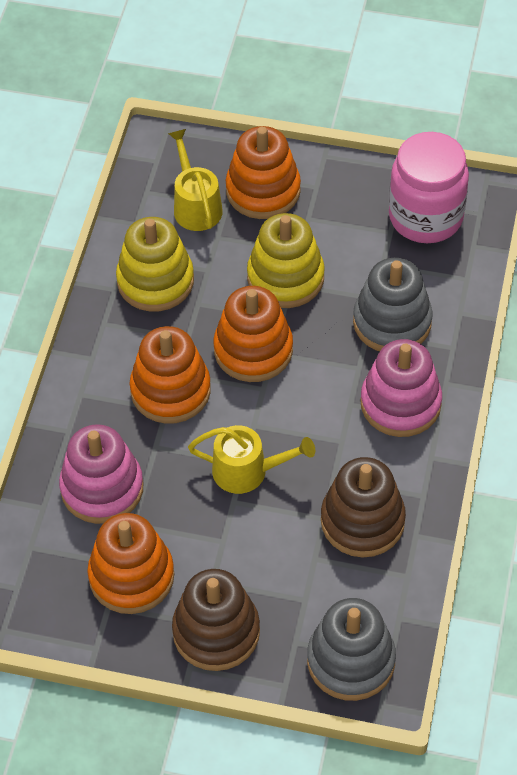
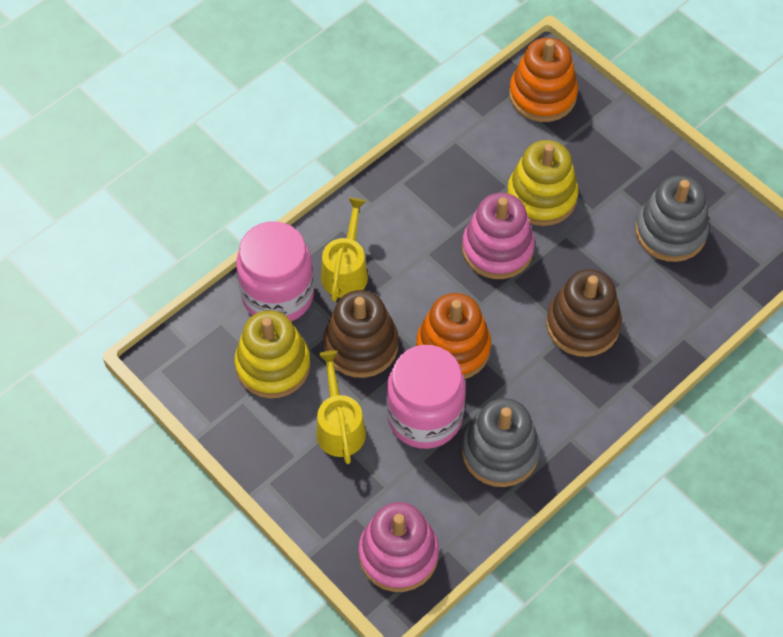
orange stacking toy: [87,513,174,614] [130,326,211,424] [213,286,293,382] [226,126,301,219] = 4 -> [416,293,491,379] [509,38,578,122] = 2
pink jar: [389,132,469,243] = 1 -> [236,221,314,322] [386,345,466,449] = 2

